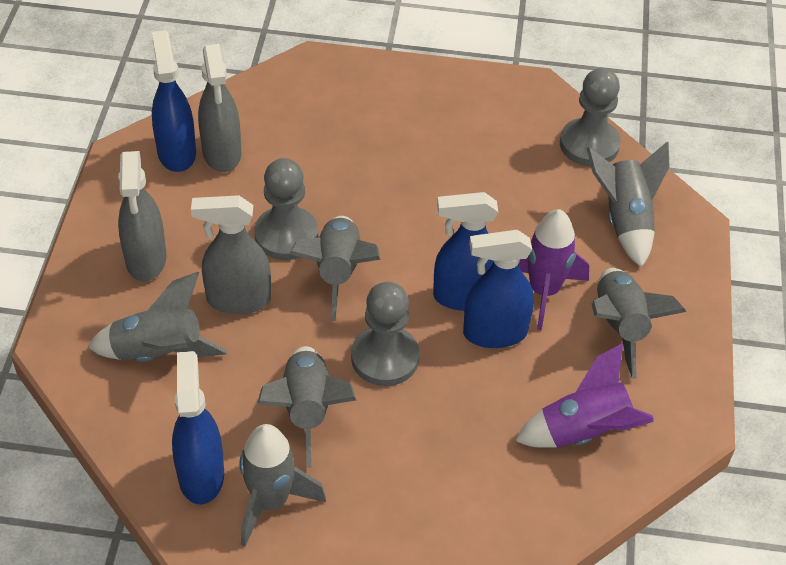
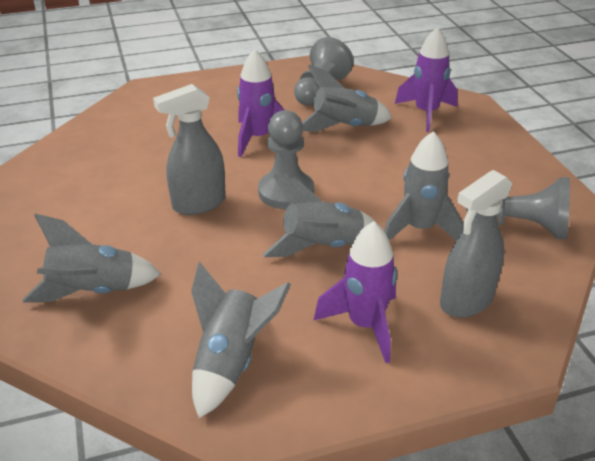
blue spray bottle: [152,30,196,172] [172,351,224,504] [433,192,498,311] [463,230,534,348] = 4 -> none = 0
grey rocket: [88,272,228,362] [239,424,326,547] [257,346,356,468] [290,216,380,321] [586,141,669,268] [592,268,686,379] = 6 -> [22,214,161,302] [191,262,291,418] [262,174,375,257] [302,64,392,132] [385,131,463,241] = 5
grey spray bottle: [118,151,167,281] [191,195,271,314] [198,44,241,172] = 3 -> [153,84,226,215] [440,170,513,318] = 2
purple rocket: [515,343,654,448] [519,209,589,330] = 2 -> [237,49,285,157] [313,221,397,363] [395,27,458,132] = 3

